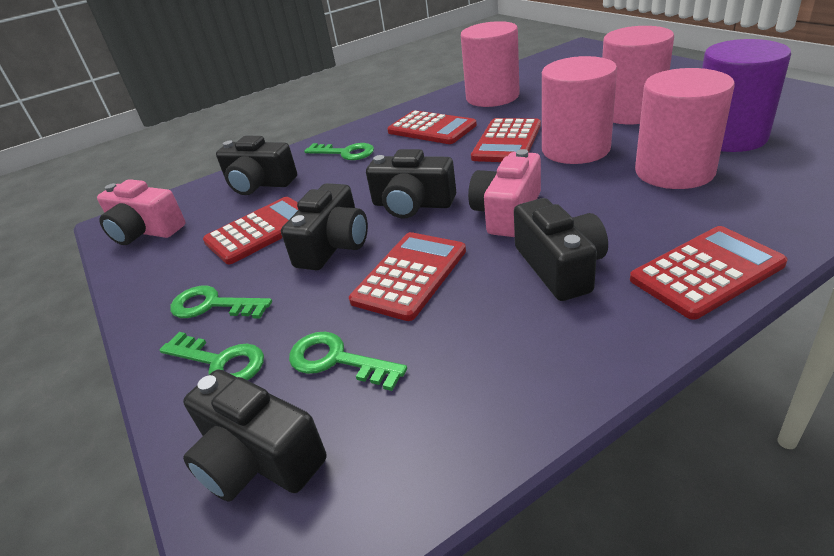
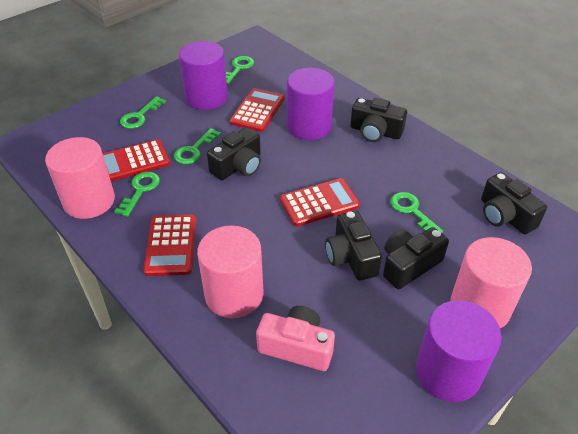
green key: [160,332,264,380] [170,286,272,319] [289,332,407,391] [304,143,374,160] = 4 -> [114,172,160,217] [120,96,166,129] [174,128,221,164] [226,56,254,84] [390,192,443,233] = 5
pink camera: [97,179,186,245] [468,149,541,237] = 2 -> [256,306,335,371] = 1
pink cylinder: [461,21,520,107] [542,56,617,164] [602,26,674,124] [635,68,735,189] = 4 -> [45,137,115,219] [197,225,264,318] [450,237,532,328] = 3
purple cylinder: [702,39,791,152] = 1 -> [179,41,228,110] [287,68,335,140] [416,300,502,402] = 3
red calculator: [203,197,298,264] [349,232,466,321] [387,110,477,144] [471,118,541,162] [630,226,788,320] = 5 -> [103,139,170,181] [143,215,196,276] [230,88,285,132] [280,178,360,226] = 4

